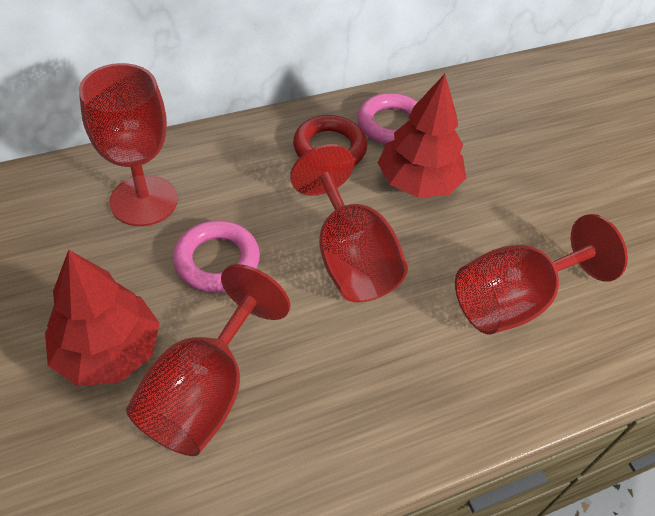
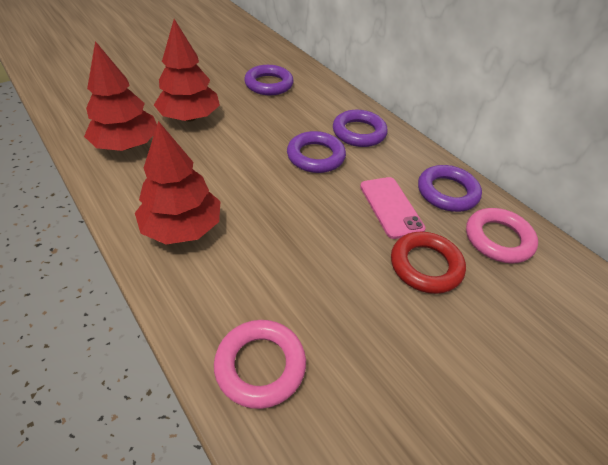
pink phone: none = 0 -> [360,177,426,239] = 1
purple ring: none = 0 -> [244,65,293,96] [287,131,346,173] [333,110,388,147] [418,165,482,212] = 4
red goblet: [79,63,178,226] [126,264,290,456] [290,144,408,302] [455,214,628,335] = 4 -> none = 0
red tree: [45,250,160,386] [378,74,466,198] = 2 -> [84,41,157,151] [135,121,220,244] [154,19,220,122] = 3

